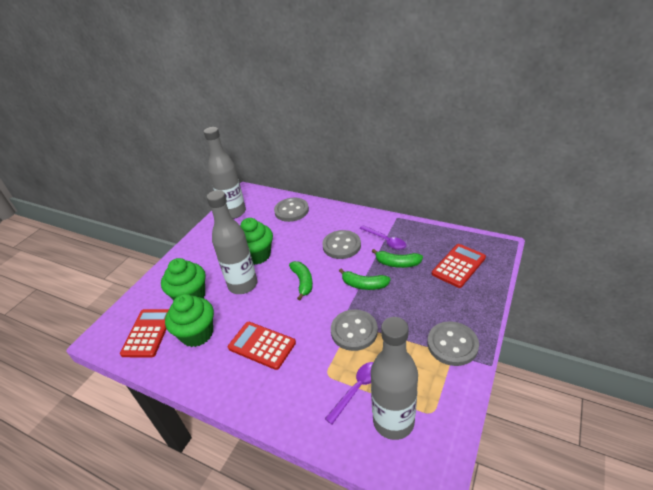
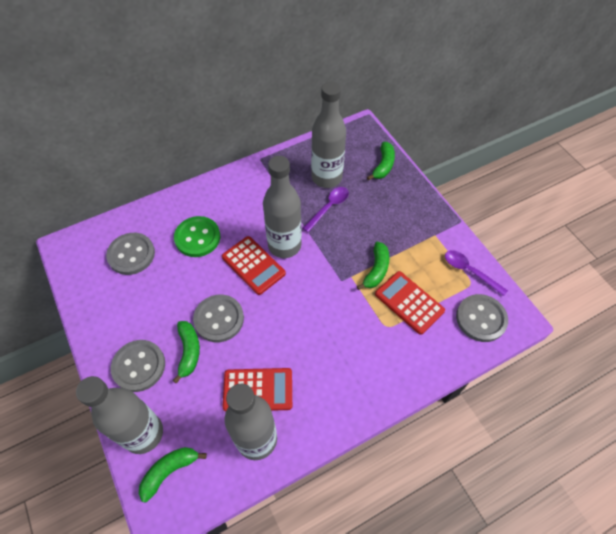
green banana: [289,261,313,300] [339,269,391,290] [372,249,423,268] = 3 -> [139,447,207,502] [173,321,200,384] [357,242,389,290] [367,142,395,180] = 4
green button: none = 0 -> [174,216,220,257] = 1
green cupcake: [161,258,206,301] [165,294,214,347] [240,218,273,265] = 3 -> none = 0
grey bottle: [204,127,246,219] [207,190,257,294] [371,317,418,440] = 3 -> [76,376,163,454] [225,384,277,460] [263,156,302,258] [311,82,346,188] = 4

